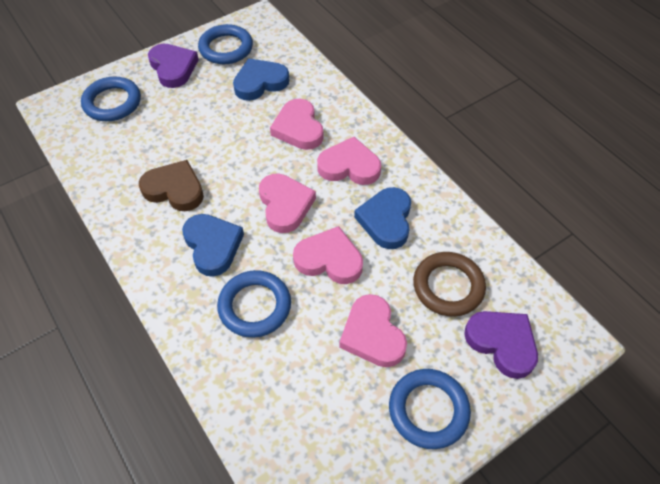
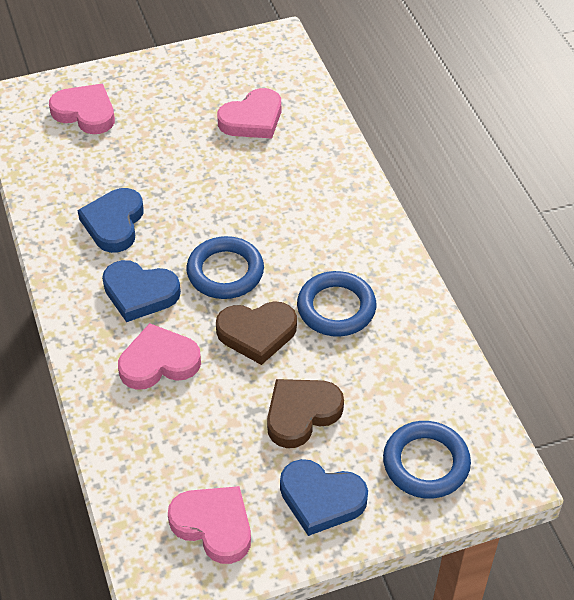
blue ring: [81,76,141,121] [198,24,253,64] [217,270,291,338] [389,369,471,449] = 4 -> [186,236,264,299] [297,271,376,337] [383,421,471,499] = 3
brown heart: [139,160,204,211] = 1 -> [216,301,297,365] [267,379,344,448] = 2
brown ring: [413,252,486,317] = 1 -> none = 0
pink heart: [259,174,316,233] [270,99,323,150] [293,226,363,284] [317,137,381,185] [339,294,407,367] = 5 -> [49,84,115,134] [118,323,201,390] [168,486,251,564] [217,88,281,138] = 4
purple heart: [148,44,199,88] [464,311,538,379] = 2 -> none = 0

